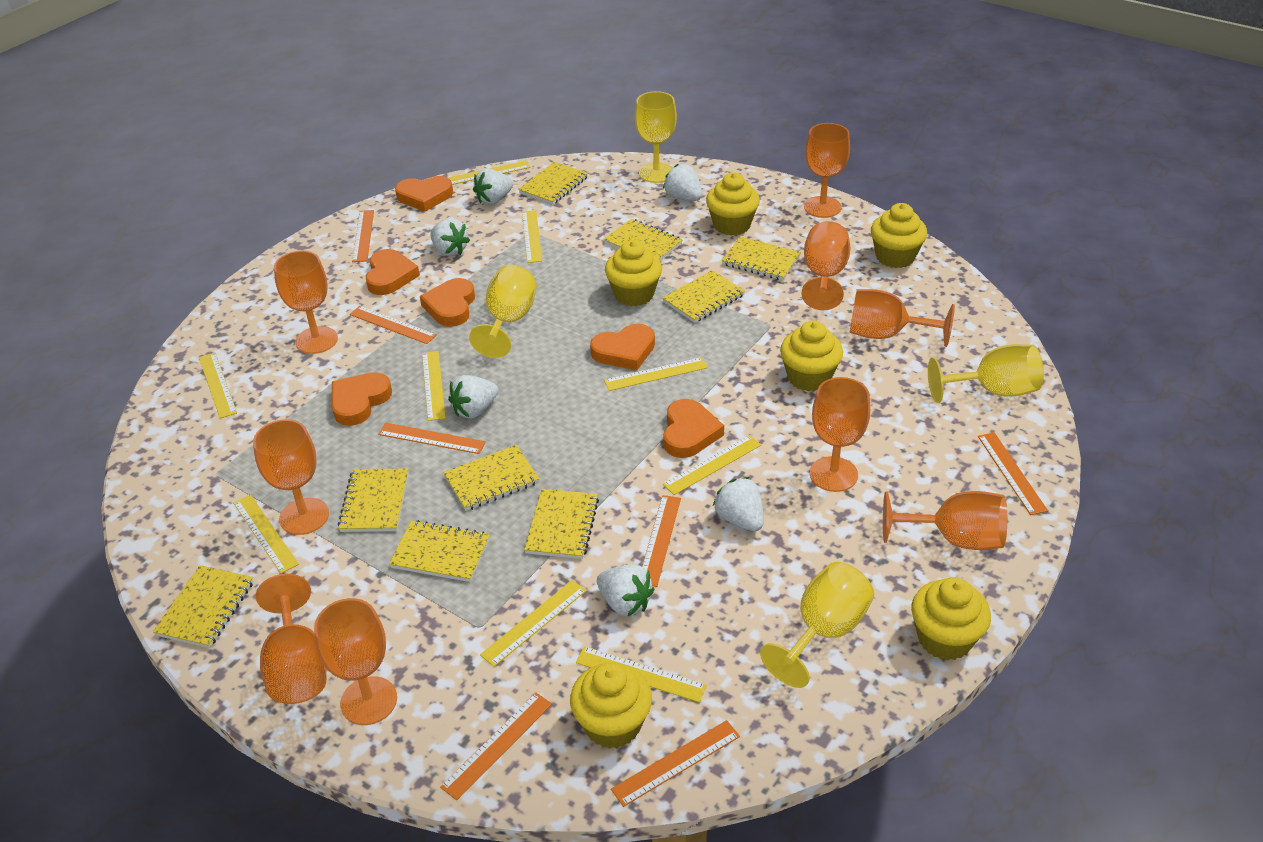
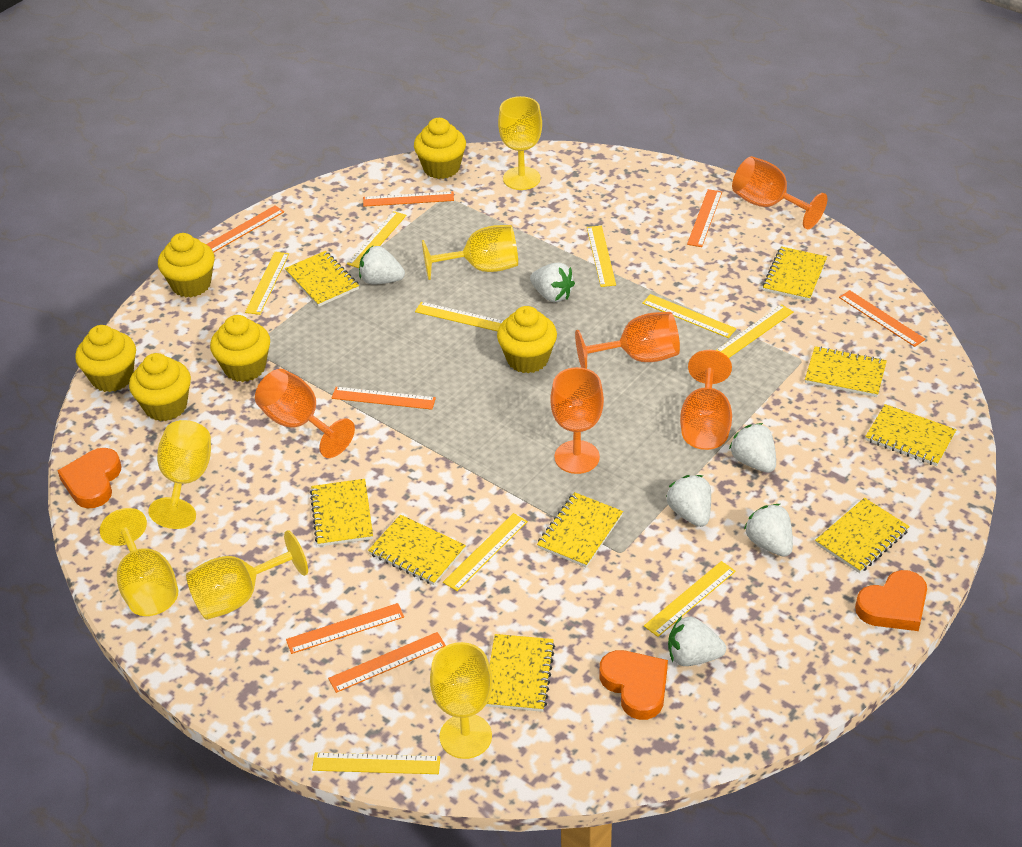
orange goblet: [253,419,329,535] [256,574,327,704] [274,251,338,354] [314,598,397,725] [802,221,850,310] [804,123,850,218] [810,377,870,492] [849,289,955,347] [883,491,1007,550] = 9 -> [255,369,355,458] [550,367,604,474] [575,312,680,369] [680,350,732,450] [732,156,827,229] = 5
orange heart: [332,372,392,426] [366,249,420,295] [395,176,453,212] [420,278,475,327] [590,324,655,370] [663,399,724,458] = 6 -> [58,448,121,508] [599,650,668,720] [855,570,927,631] = 3
yellow goblet: [469,265,537,358] [635,91,677,183] [760,562,874,688] [928,344,1044,403] = 4 -> [100,508,178,616] [148,420,211,529] [186,530,308,620] [422,225,518,280] [430,642,492,759] [498,96,542,190] = 6

